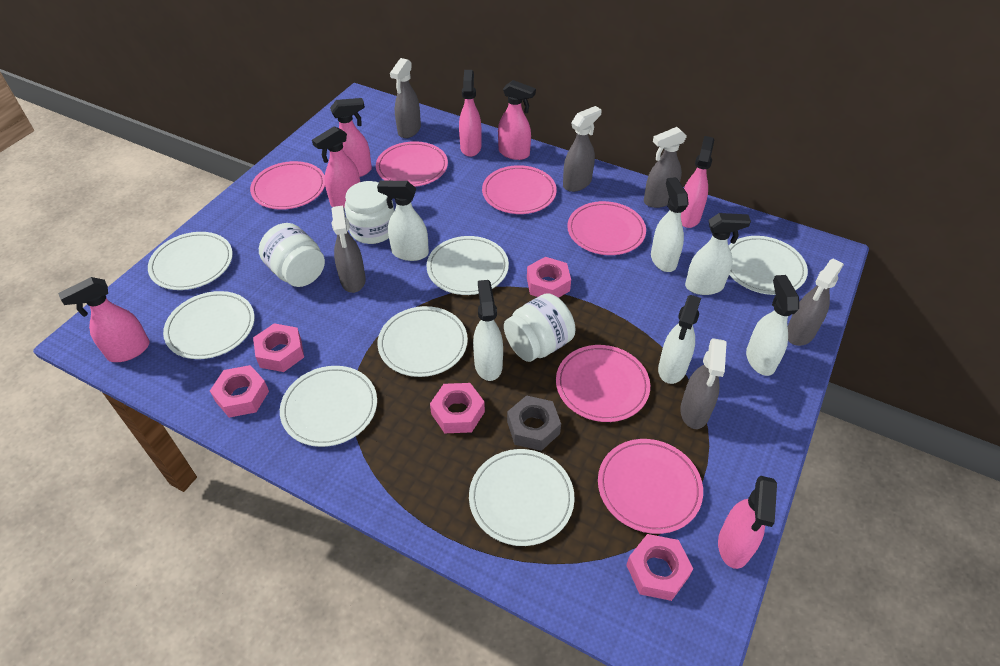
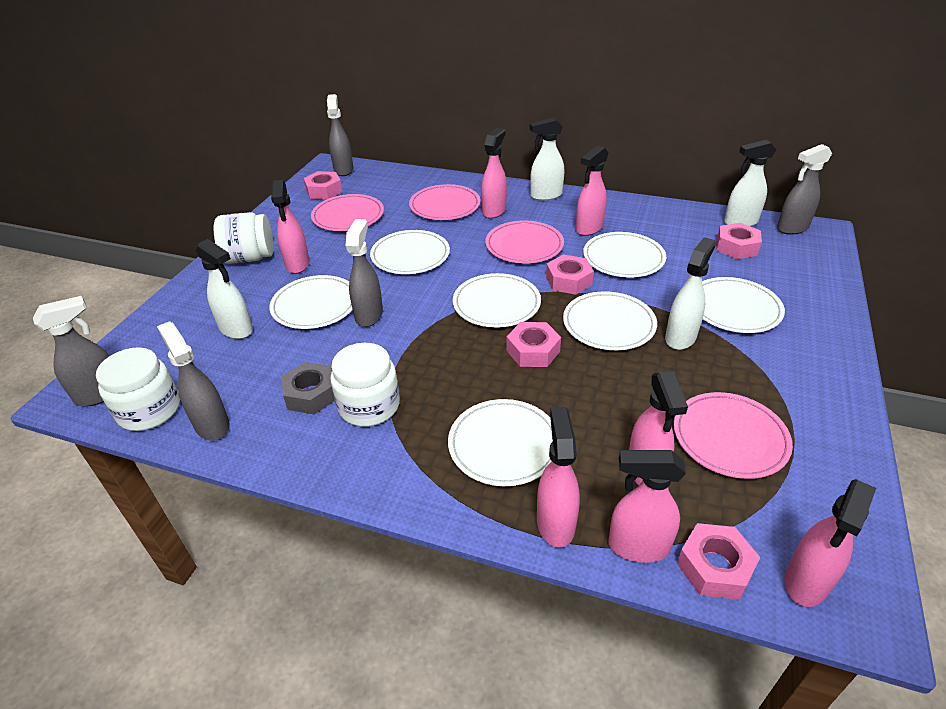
grey spray bottle: [332,206,366,293] [390,58,421,138] [563,106,602,192] [644,127,687,208] [680,338,727,429] [788,259,844,346] = 6 -> [33,296,109,406] [157,321,230,441] [327,94,354,176] [346,219,383,327] [777,144,832,235] = 5
pink plate: [250,161,325,210] [376,141,448,187] [482,165,557,214] [556,345,650,422] [567,201,646,255] [598,439,703,534] = 6 -> [311,194,384,231] [409,184,480,220] [485,221,564,263] [674,392,793,479] = 4
white spray bottle: [377,180,429,261] [473,280,503,381] [651,177,689,272] [658,295,701,384] [685,213,751,295] [746,275,799,376] = 6 -> [195,239,253,339] [530,117,564,201] [665,237,716,350] [724,140,776,227] = 4

